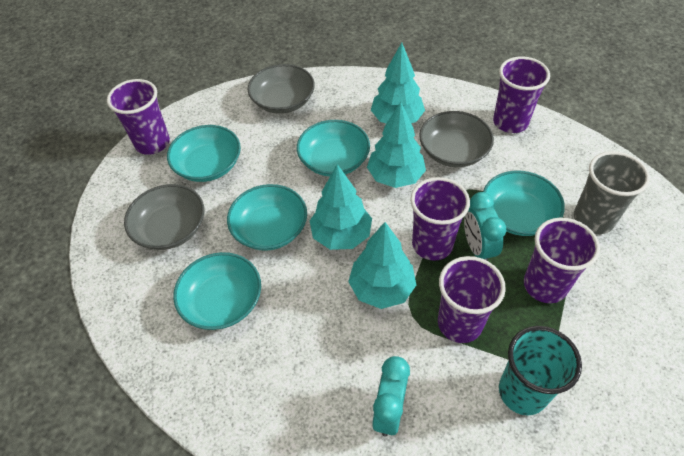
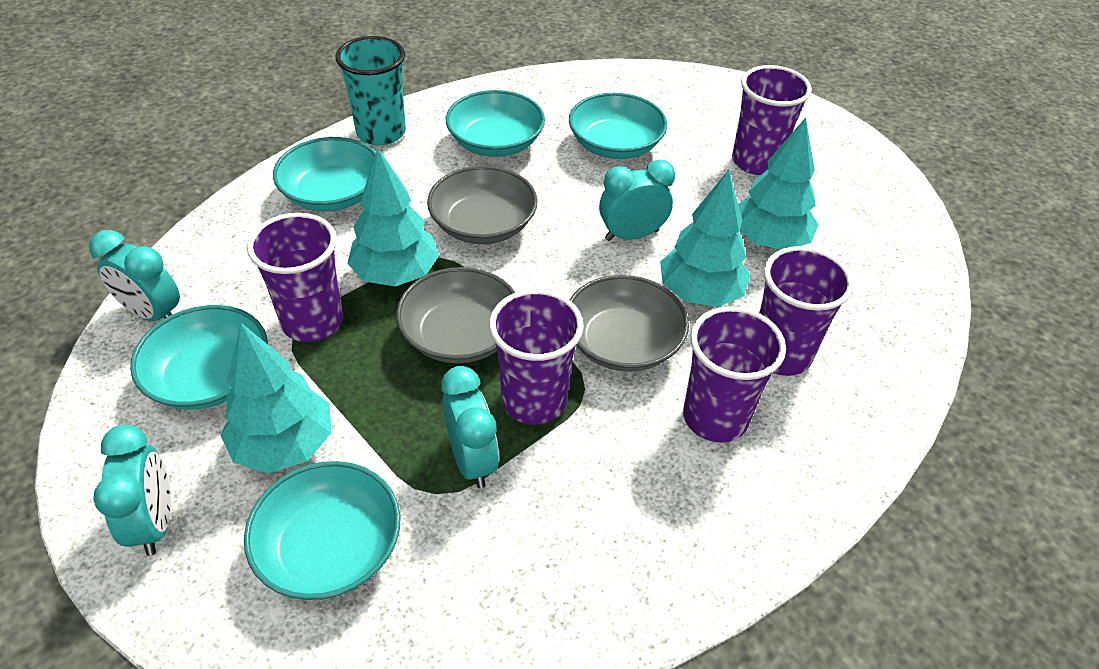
grey cup: [574,151,650,234] = 1 -> none = 0
turquoise clock: [372,356,410,436] [464,192,506,261] = 2 -> [89,230,180,321] [93,424,171,556] [441,366,499,489] [599,160,675,241] = 4

